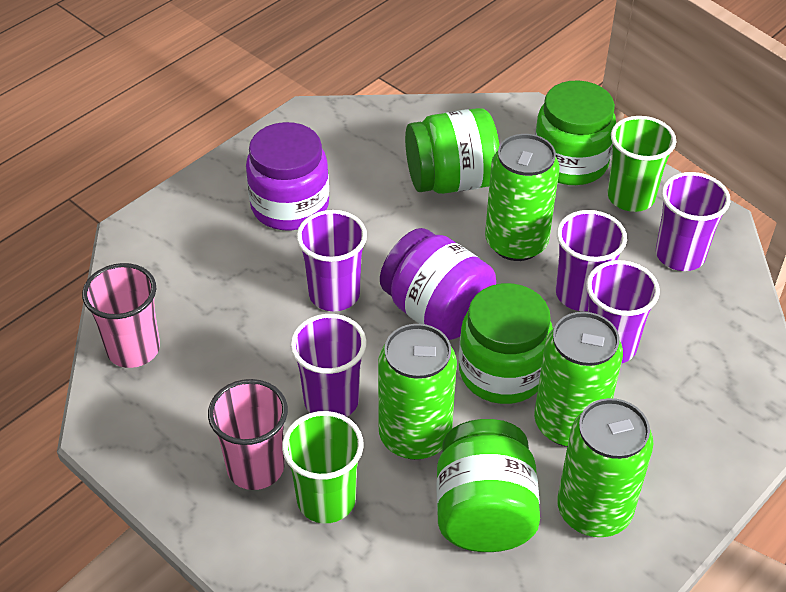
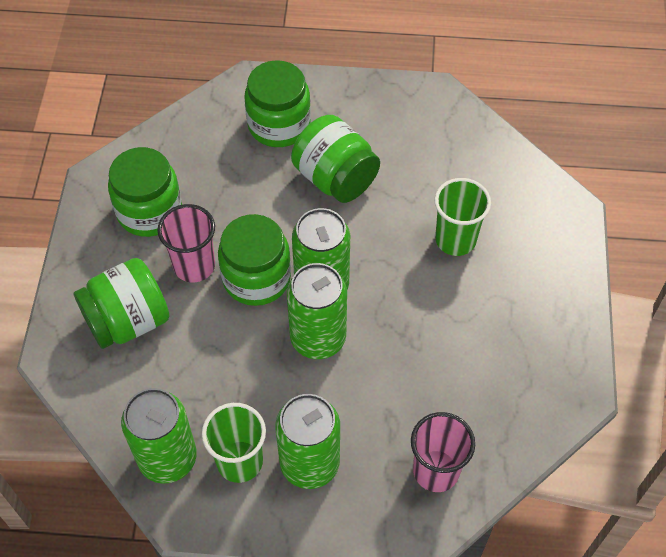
green jar: [405,108,499,194] [436,419,540,552] [459,283,553,404] [535,80,616,185] = 4 -> [74,258,169,349] [108,147,182,237] [218,214,291,306] [244,60,311,147] [291,115,380,203] = 5
purple cup: [290,314,367,417] [297,210,367,311] [556,210,627,311] [586,260,660,364] [656,172,730,271] = 5 -> none = 0
purple jar: [246,122,329,230] [380,228,496,340] = 2 -> none = 0

